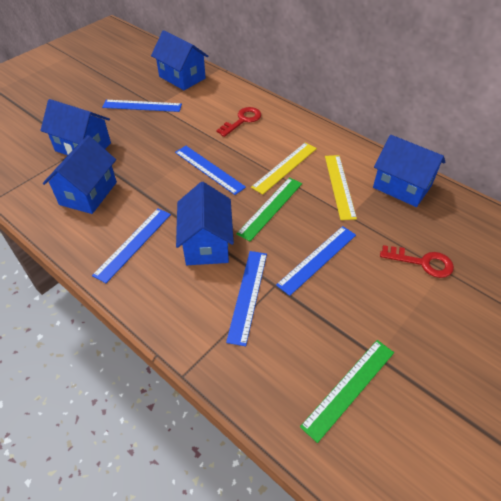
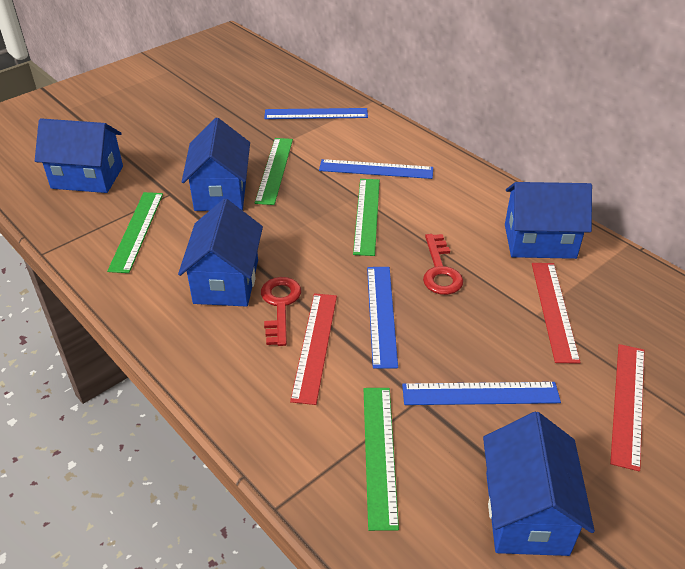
blue ruler: [92,208,171,283] [102,100,182,112] [175,146,246,195] [226,251,267,346] [276,226,356,296] = 5 -> [264,108,368,119] [319,159,433,179] [367,267,398,369] [402,382,561,405] = 4
green ruler: [236,177,302,241] [300,340,394,443] = 2 -> [107,192,163,273] [255,138,293,205] [353,179,380,256] [364,388,399,531] = 4
red ruler: none = 0 -> [290,293,337,405] [532,263,581,364] [610,344,644,471] = 3
yellow ruler: [251,142,317,195] [325,155,357,220] = 2 -> none = 0

